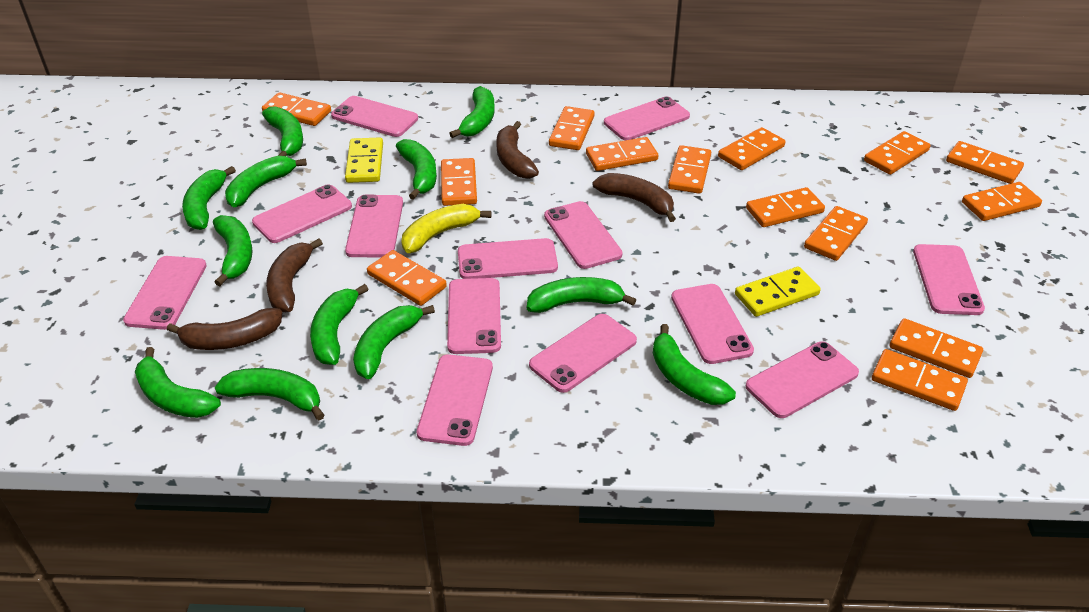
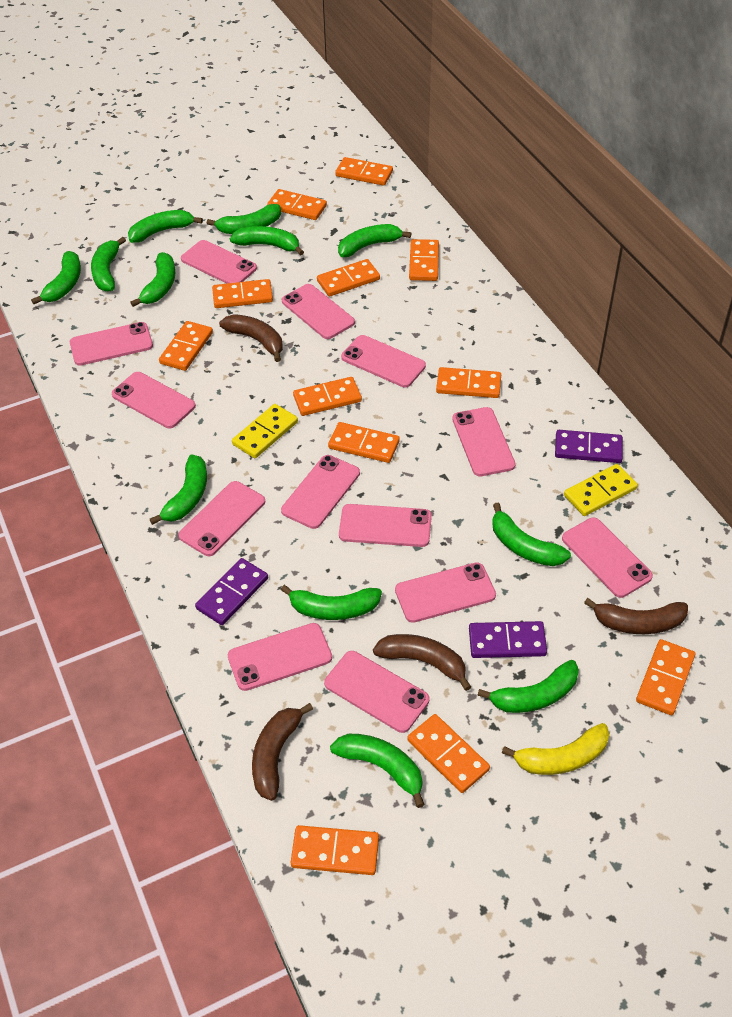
orange domino: [262,92,331,126] [367,250,447,306] [441,158,477,206] [549,106,595,150] [586,137,659,171] [668,145,711,194] [718,127,785,170] [746,187,825,227] [804,206,868,261] [864,131,930,175] [872,349,968,411] [889,318,983,378] [946,141,1024,184] [962,182,1042,221] = 14 -> [159,321,213,371] [212,279,273,308] [267,189,327,220] [290,825,379,875] [293,377,362,416] [317,259,380,297] [328,422,400,463] [335,157,393,186] [407,714,490,793] [409,239,439,281] [436,367,501,398] [636,639,695,715] = 12
purple domino: none = 0 -> [195,558,268,625] [469,621,547,658] [555,430,623,463] = 3

